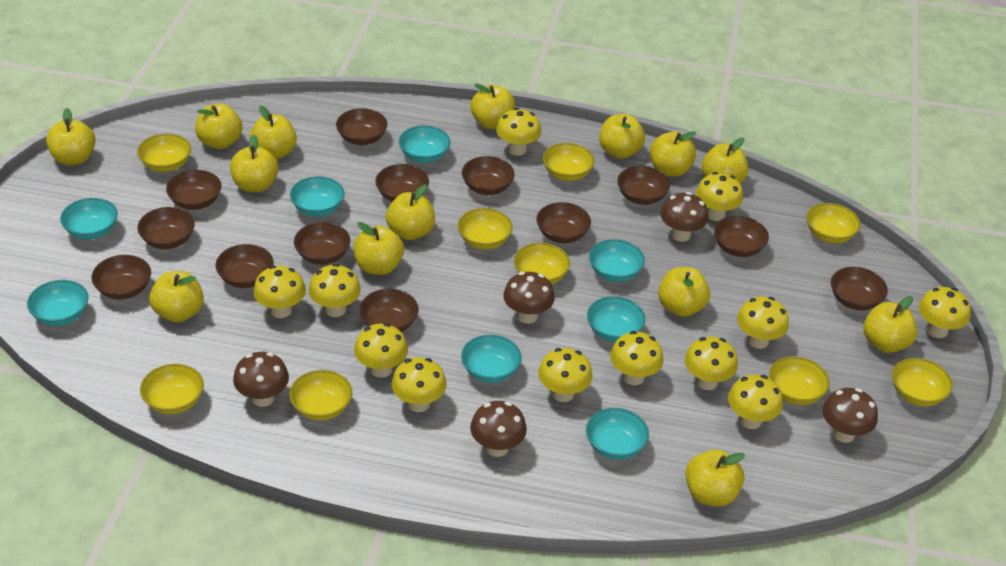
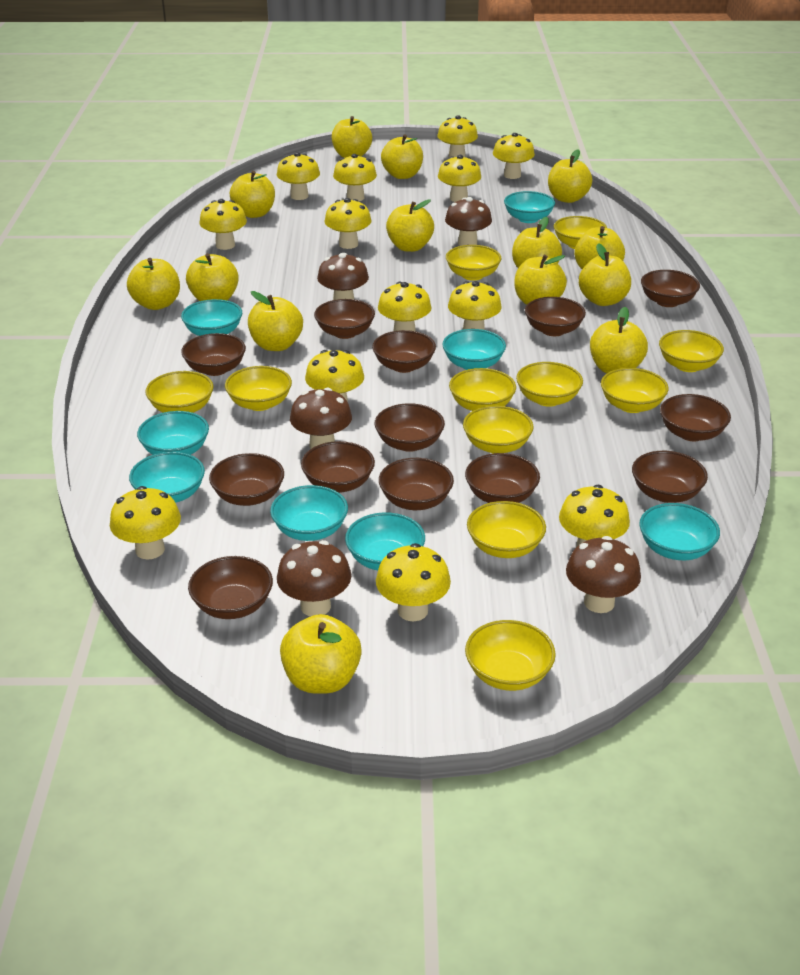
yellow bowl: [137,134,191,172] [140,364,204,414] [289,370,352,421] [458,208,513,250] [514,243,570,284] [543,143,595,181] [769,356,830,405] [806,203,861,243] [892,358,953,406] = 9 -> [145,371,213,413] [225,366,292,411] [446,245,501,281] [449,368,516,411] [463,406,533,453] [465,620,556,691] [467,501,546,558] [516,362,583,407] [554,216,607,249] [601,368,668,413] [659,330,724,372] = 11
yellow mushroom: [253,266,306,318] [309,264,361,317] [354,323,408,378] [392,357,447,412] [496,108,541,156] [538,348,592,402] [610,331,664,385] [685,337,738,390] [696,172,743,221] [728,374,783,429] [737,296,789,349] [919,287,971,338] = 12 -> [110,486,181,560] [199,199,247,250] [277,152,320,200] [305,350,364,402] [324,198,372,249] [333,154,377,201] [376,543,451,621] [378,282,432,331] [437,115,478,157] [438,155,481,202] [448,281,502,330] [493,133,535,179] [559,485,630,547] = 13

